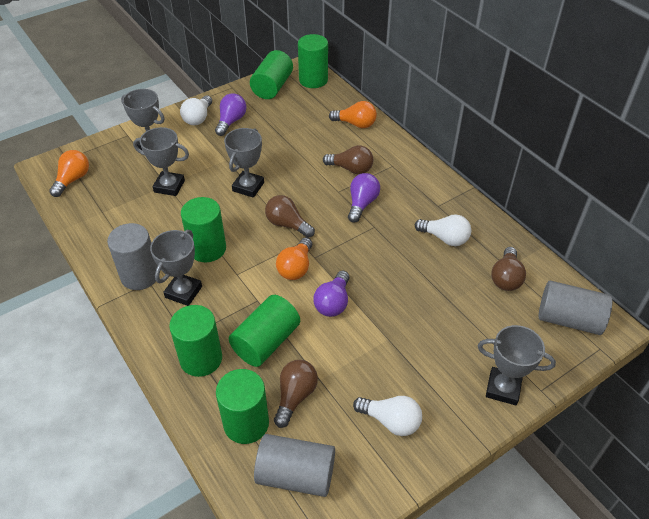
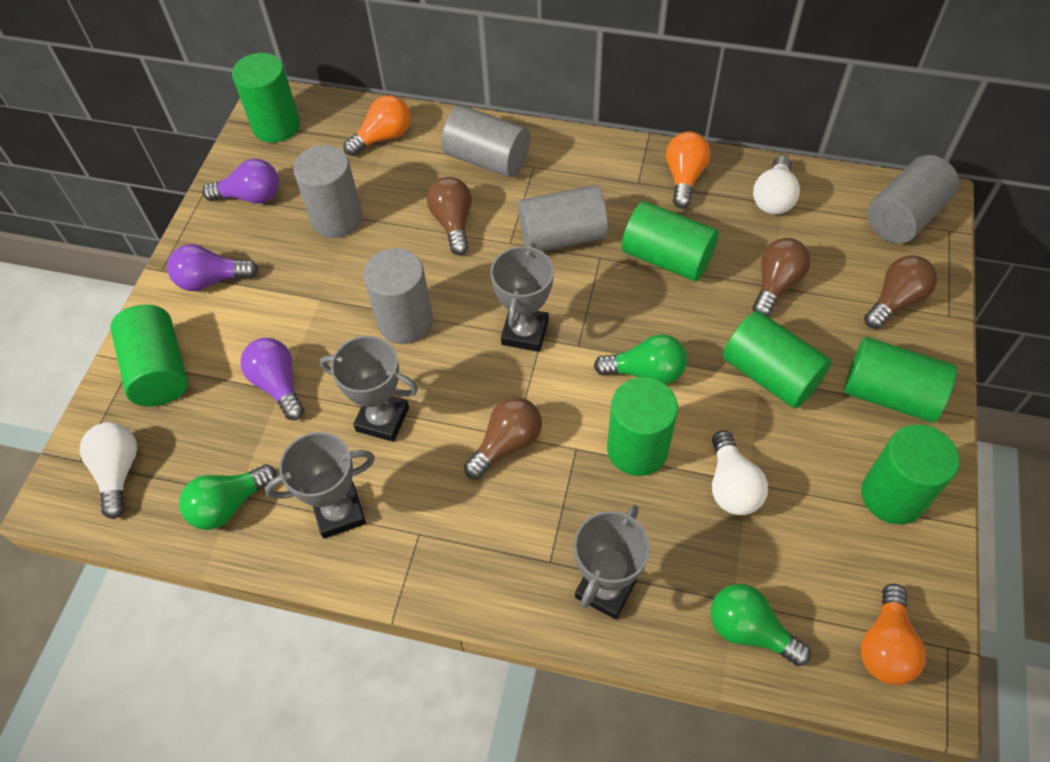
green cylinder: [169,305,222,377] [181,197,226,262] [216,369,269,444] [229,295,300,367] [250,50,293,99] [298,34,328,88] = 6 -> [110,305,188,407] [232,53,300,143] [607,377,678,476] [622,201,719,281] [723,311,832,409] [844,337,957,423] [861,424,960,525] = 7
green light bulb: none = 0 -> [179,464,277,530] [594,334,687,384] [710,584,811,666] = 3
grey cylinder: [107,223,157,290] [254,434,335,497] [539,281,612,335] = 3 -> [293,145,363,238] [363,248,433,344] [441,106,530,178] [518,185,608,251] [867,155,959,244] = 5
grey trophy: [121,89,165,150] [133,127,189,196] [150,230,202,306] [224,128,264,198] [478,325,556,405] = 5 -> [265,432,375,539] [320,336,418,442] [490,243,554,352] [574,505,650,619] = 4

